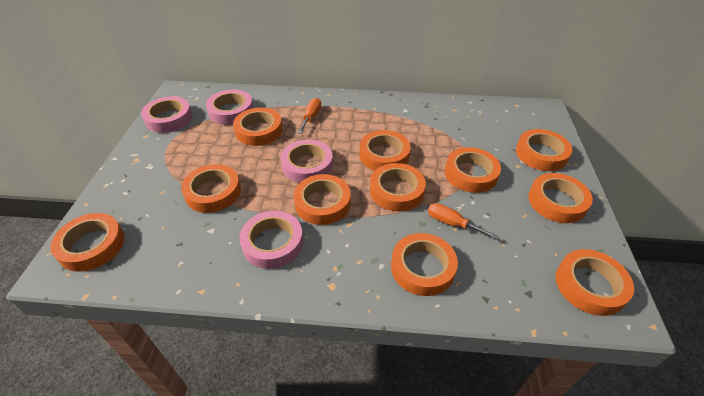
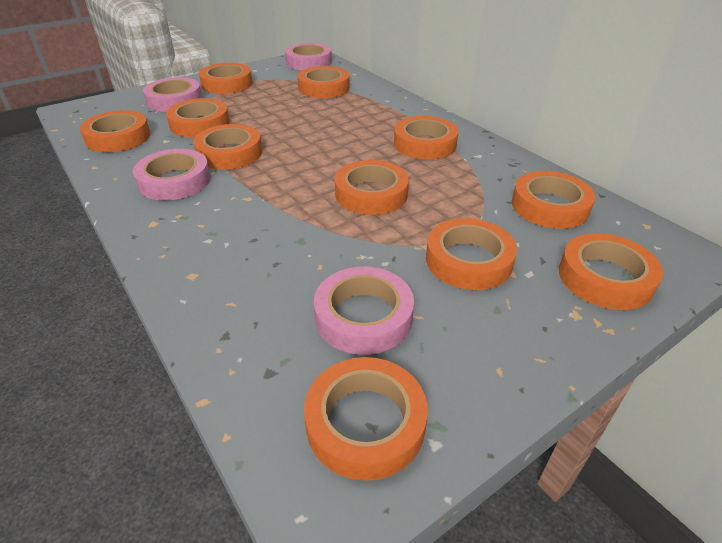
orange screwdriver: [297,98,321,134] [428,203,498,239] = 2 -> none = 0

